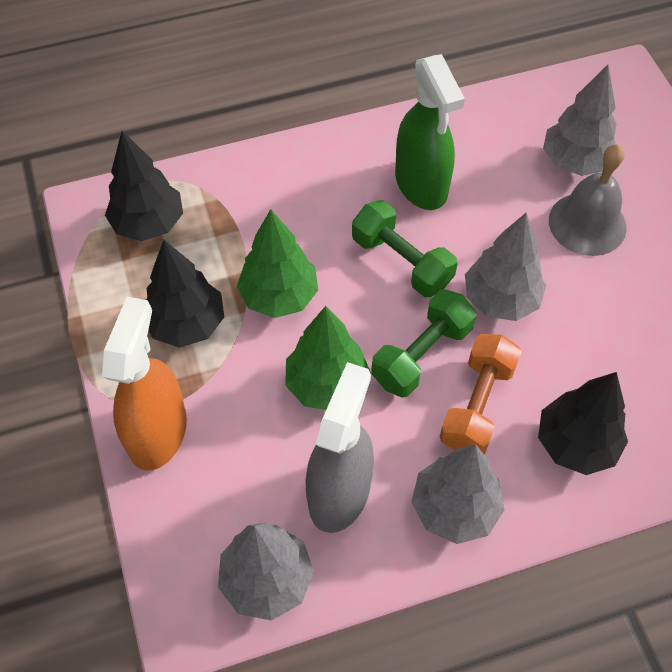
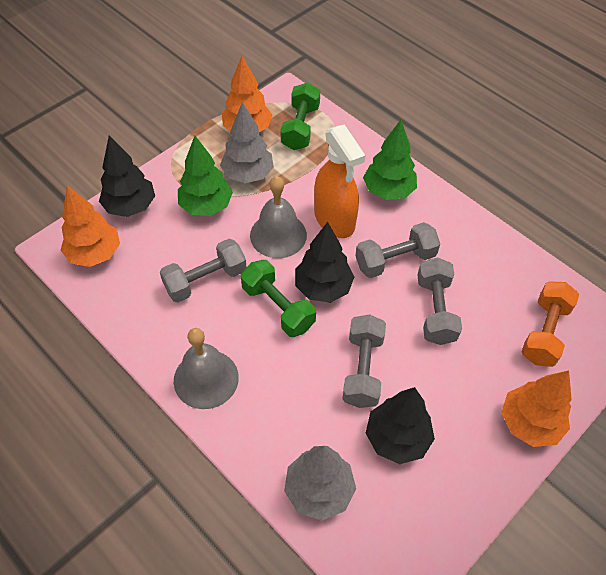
green spray bottle: [395,54,465,210] = 1 -> none = 0
grey bell: [549,144,627,256] = 1 -> [174,328,239,409] [250,176,307,258] = 2
grey dumbbell: none = 0 -> [160,239,247,302] [343,314,386,408] [355,222,440,278] [417,257,462,345] = 4
grey spray bottle: [306,362,374,533] = 1 -> none = 0
grey tree: [218,523,314,621] [411,445,504,544] [465,213,546,321] [543,65,617,176] = 4 -> [220,102,274,183] [284,446,356,521] = 2
orange tree: none = 0 -> [61,185,120,267] [222,56,272,132] [501,371,572,447] = 3

